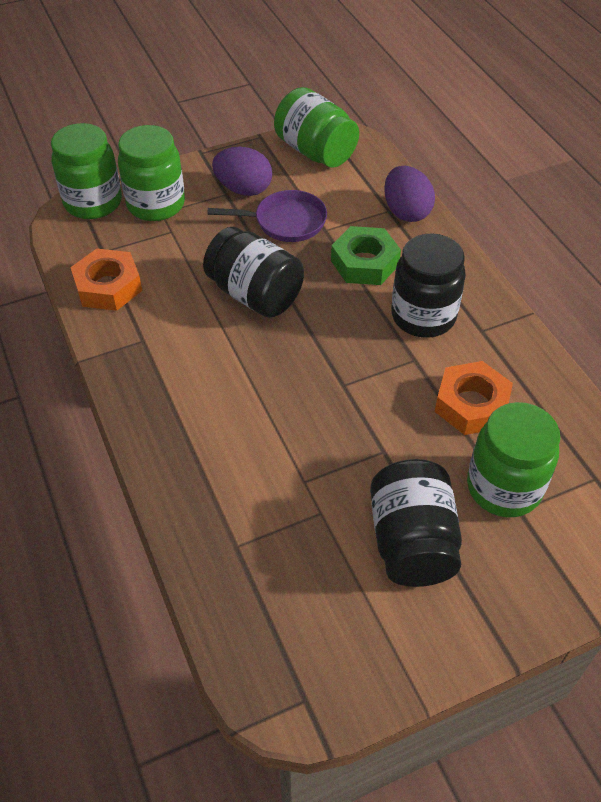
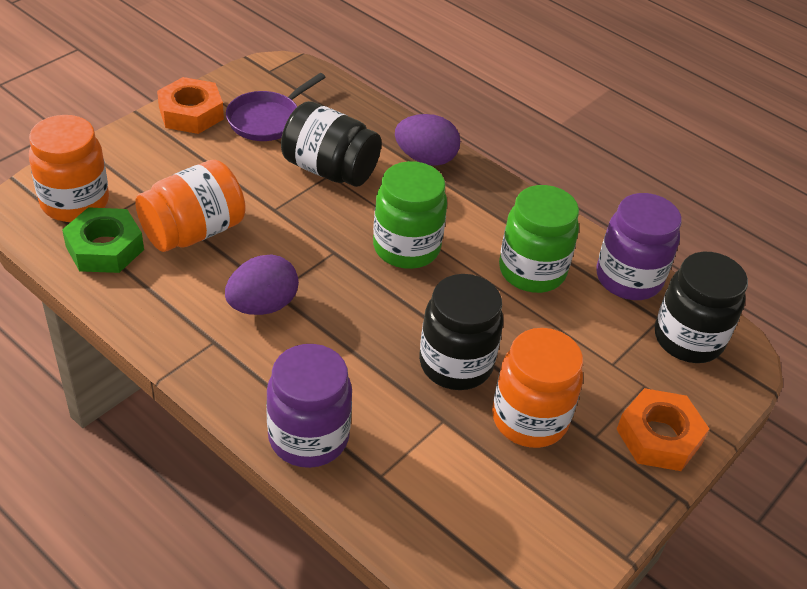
green jar: [51,123,122,219] [118,125,185,221] [274,87,359,168] [467,402,560,517] = 4 -> [373,161,447,269] [499,185,579,293] = 2
orange jar: none = 0 -> [29,115,109,222] [135,160,246,252] [492,328,583,448] = 3
purple jar: none = 0 -> [266,344,352,468] [597,193,682,300] = 2

